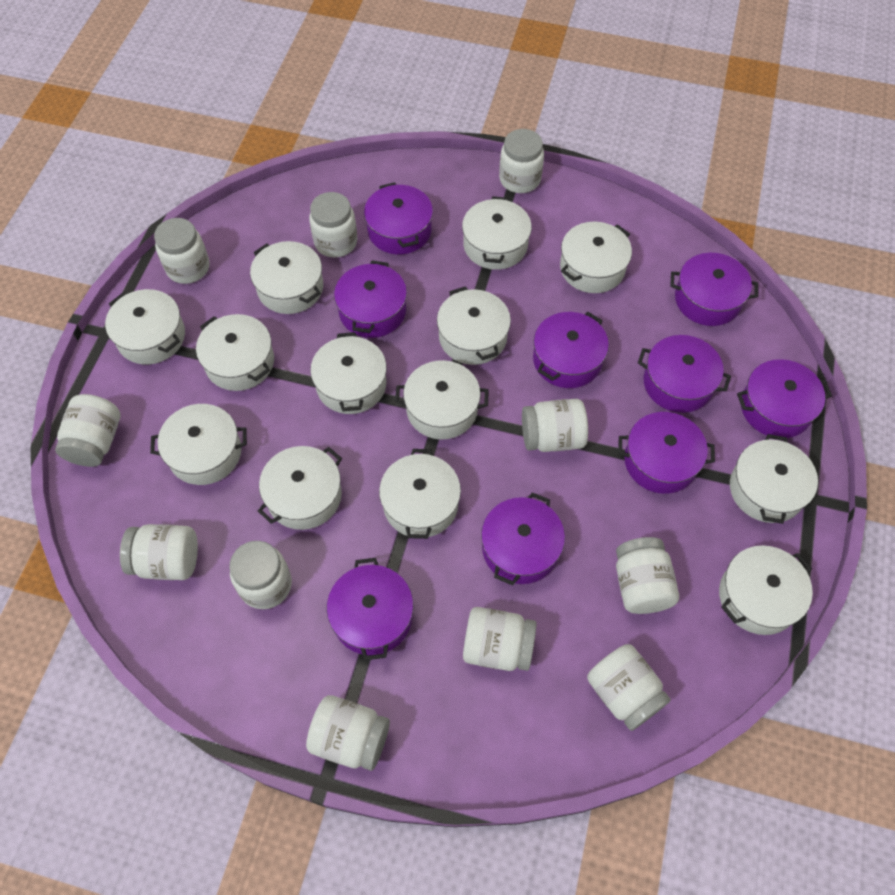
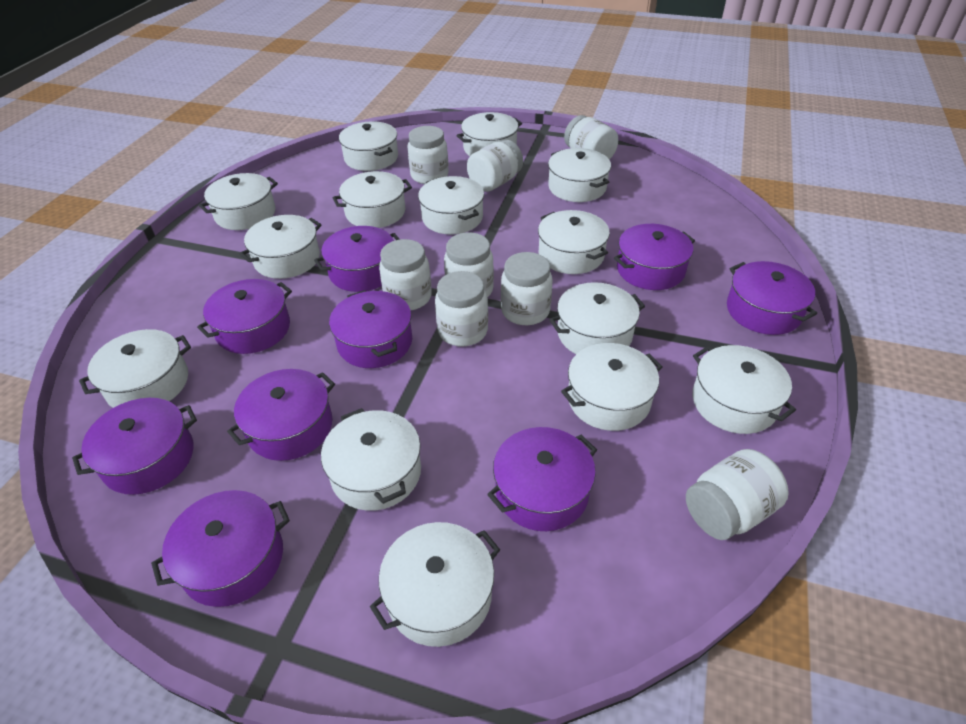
white jar: [55,394,121,467] [120,524,198,580] [154,218,210,284] [229,541,292,609] [306,695,390,771] [309,192,357,258] [463,607,537,671] [499,129,544,193] [522,399,588,452] [587,644,671,731] [616,537,679,614] = 11 -> [379,239,432,310] [407,126,449,184] [435,271,488,346] [444,233,494,297] [467,140,523,192] [501,252,552,325] [564,115,618,160] [686,449,789,540] = 8
white pot: [105,289,185,365] [150,404,247,485] [196,314,274,391] [250,241,323,314] [258,446,342,530] [310,332,387,414] [379,449,461,539] [395,360,489,440] [437,286,511,365] [462,196,532,270] [560,222,632,293] [719,545,813,635] [730,434,818,524] = 13 -> [79,329,191,408] [199,173,278,230] [239,215,322,279] [321,408,421,511] [332,171,412,228] [339,121,398,171] [370,522,500,647] [418,176,484,234] [457,112,522,156] [538,210,610,274] [548,148,611,202] [549,282,645,354] [561,343,663,431] [692,345,796,434] = 14

